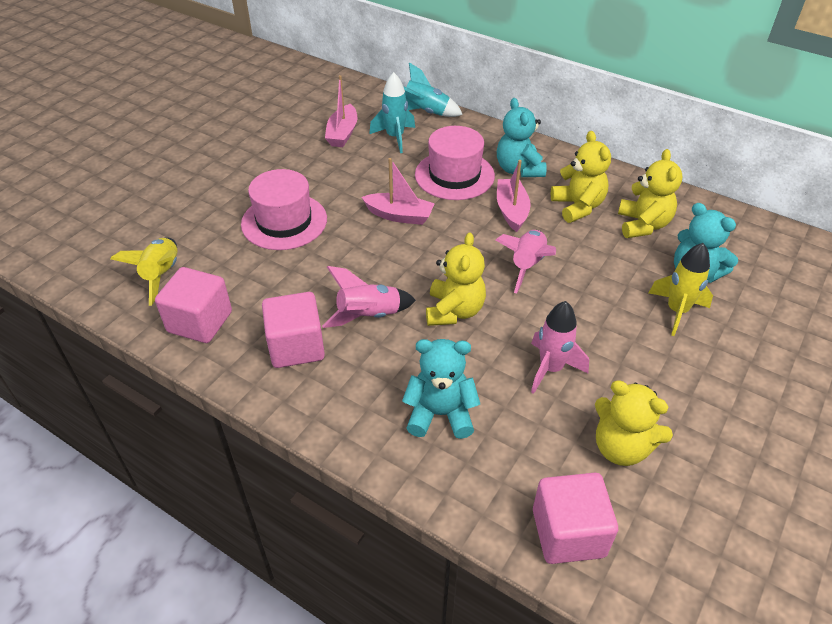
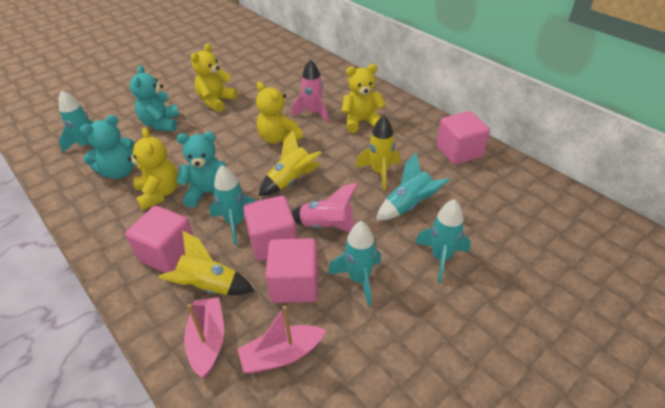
pink boat: [325,75,358,147] [362,158,435,225] [497,160,531,232] = 3 -> [184,297,224,378] [238,306,326,373] = 2
pink cube: [155,267,232,343] [262,292,325,368] [533,473,618,564] = 3 -> [125,206,194,273] [243,196,297,261] [265,238,318,303] [437,111,490,165] = 4
pink hat: [241,169,327,250] [415,126,495,200] = 2 -> none = 0
pink rocket: [322,266,416,328] [496,230,556,293] [531,301,589,394] = 3 -> [291,59,329,123] [292,182,359,233] = 2
turquoise rocket: [369,72,415,153] [403,62,463,117] = 2 -> [58,90,96,152] [209,165,256,245] [328,221,381,306] [376,152,450,221] [415,199,471,283] = 5
yellow rocket: [111,237,177,306] [649,243,713,336] = 2 -> [158,230,254,295] [259,130,322,196] [356,116,400,191] = 3

